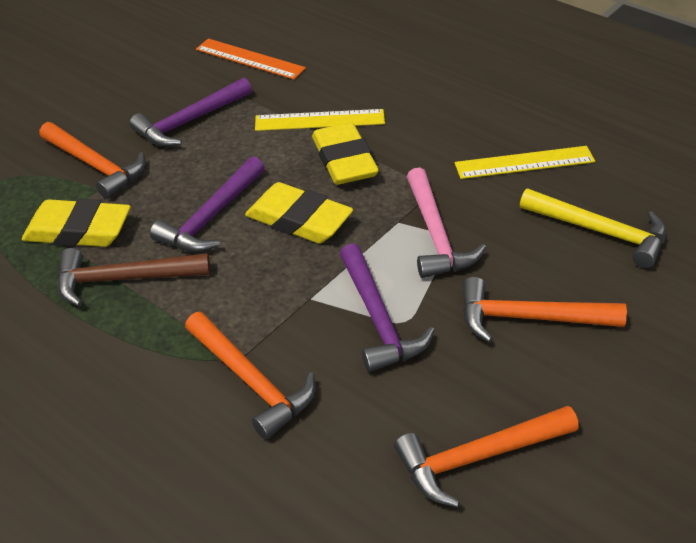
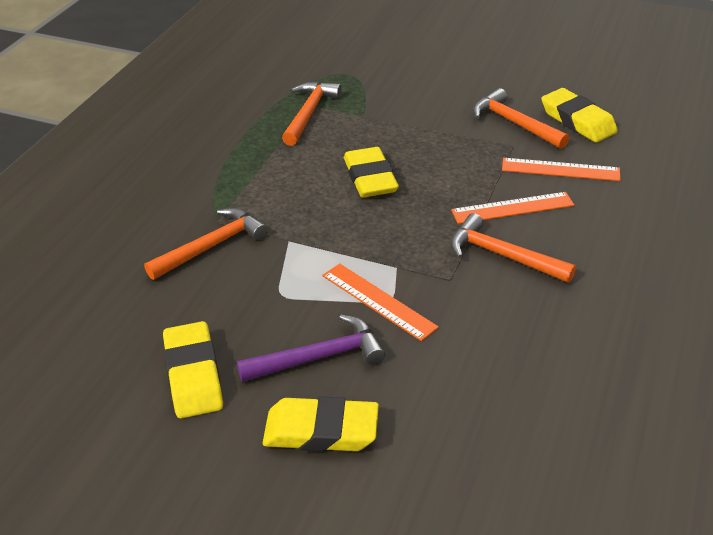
brown hammer: [57,248,210,307] = 1 -> none = 0
orange ruler: [196,38,306,79] = 1 -> [322,263,439,341] [451,192,574,224] [502,158,621,181] = 3
pink hammer: [407,167,486,278] = 1 -> none = 0
purple hammer: [130,78,252,147] [150,156,265,252] [340,244,435,372] = 3 -> [237,315,385,382] = 1
yellow eraser: [22,199,131,247] [245,182,353,243] [312,122,379,185] = 3 -> [163,321,223,419] [263,396,379,452] [344,147,399,198] [541,88,618,142] = 4
yellow hammer: [520,188,666,268] = 1 -> none = 0
yellow ruler: [255,109,385,131] [455,146,595,179] = 2 -> none = 0

